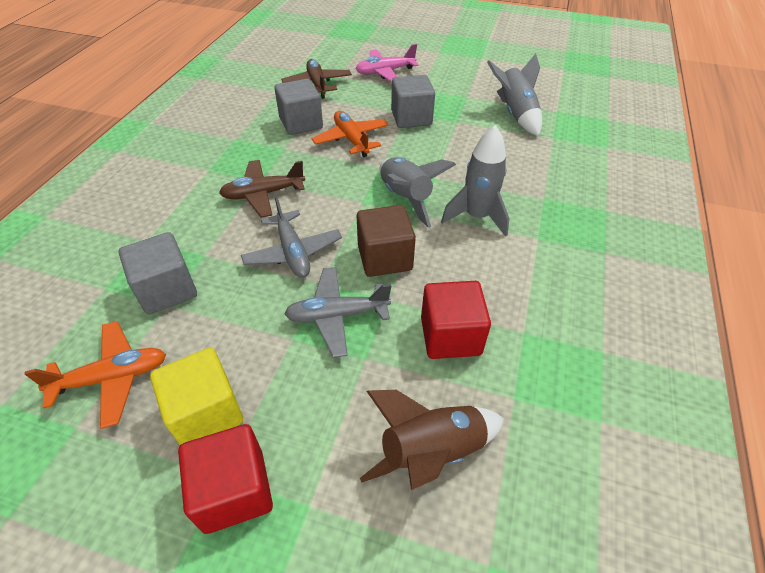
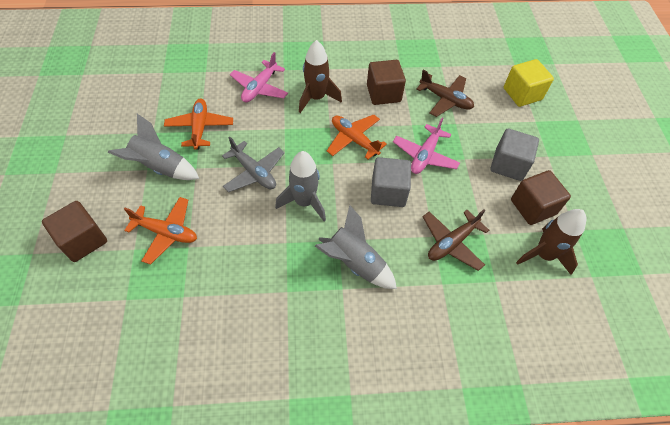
brown cube: [357,205,416,277] = 1 -> [42,201,107,262] [367,60,406,105] [511,170,571,225] = 3
brown rocket: [360,390,504,490] = 1 -> [299,40,342,113] [516,209,586,275] = 2
grey cube: [119,232,197,314] [274,79,323,135] [391,75,435,128] = 3 -> [371,157,411,207] [490,129,539,181] = 2
grey plane: [241,197,342,278] [284,267,391,358] = 2 -> [222,137,285,193] = 1
orange plane: [24,321,166,429] [312,111,389,157] = 2 -> [124,197,197,265] [164,99,233,150] [327,115,387,159] = 3
pink plane: [356,44,418,82] = 1 -> [230,52,288,102] [393,118,460,174] = 2
red cube: [178,424,273,534] [421,281,491,359] = 2 -> none = 0

